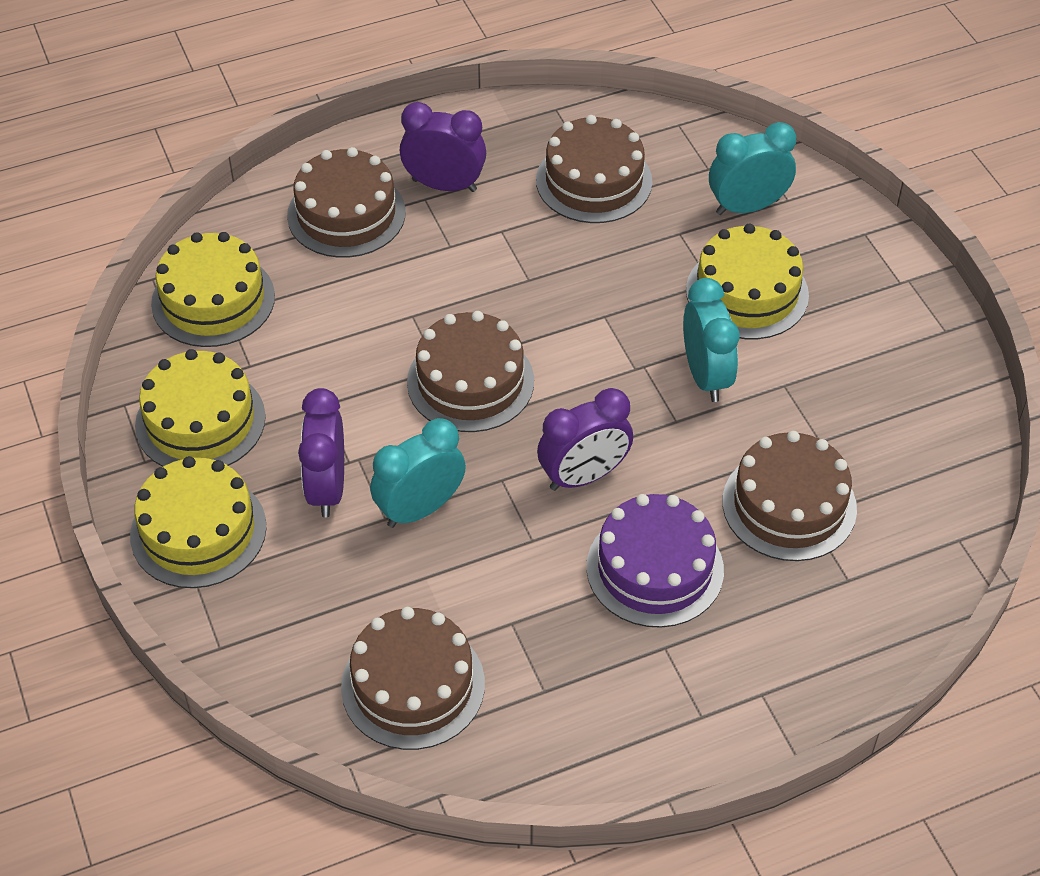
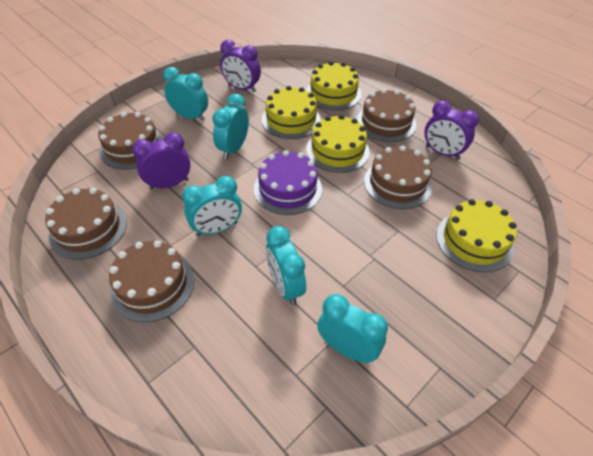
turquoise clock: [370,418,466,528] [683,278,739,402] [709,122,796,215] = 3 -> [163,67,208,122] [182,176,242,236] [212,94,249,159] [266,226,306,305] [317,294,388,363] = 5

